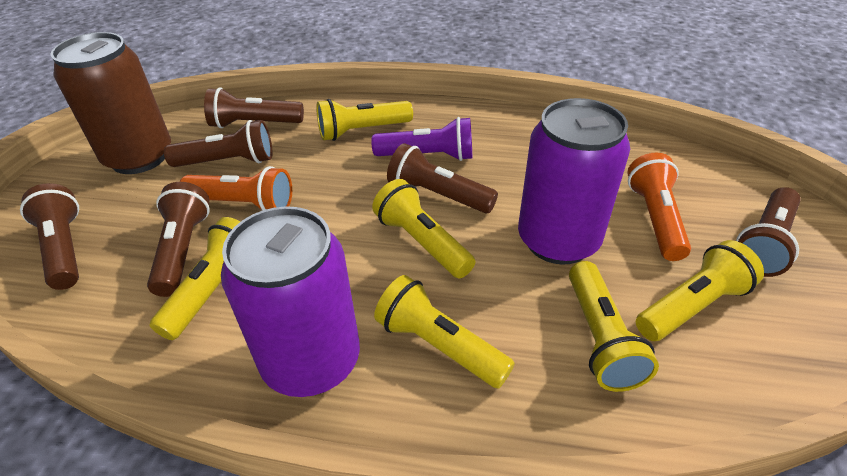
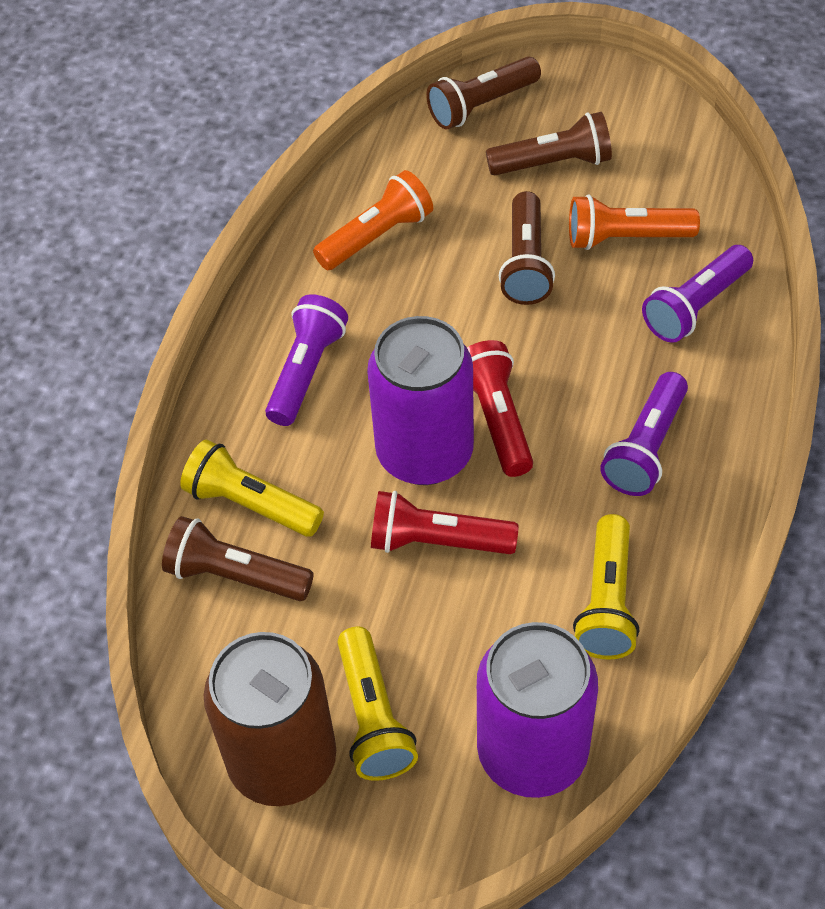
brown flashlight: [20,183,79,290] [147,182,210,297] [164,120,272,167] [204,87,304,128] [387,143,498,213] [736,187,800,277] = 6 -> [162,516,314,601] [426,56,541,129] [486,112,612,175] [499,191,555,305] = 4
purple flashlight: [371,117,472,161] = 1 -> [265,294,348,426] [600,372,688,496] [642,245,753,343] = 3
red flashlight: none = 0 -> [371,491,519,554] [467,340,533,477] = 2
yellow flashlight: [149,217,240,340] [316,99,413,141] [372,179,475,279] [374,275,515,389] [569,261,659,392] [636,240,764,341] = 6 -> [180,439,324,537] [338,626,418,781] [573,514,639,659] = 3

